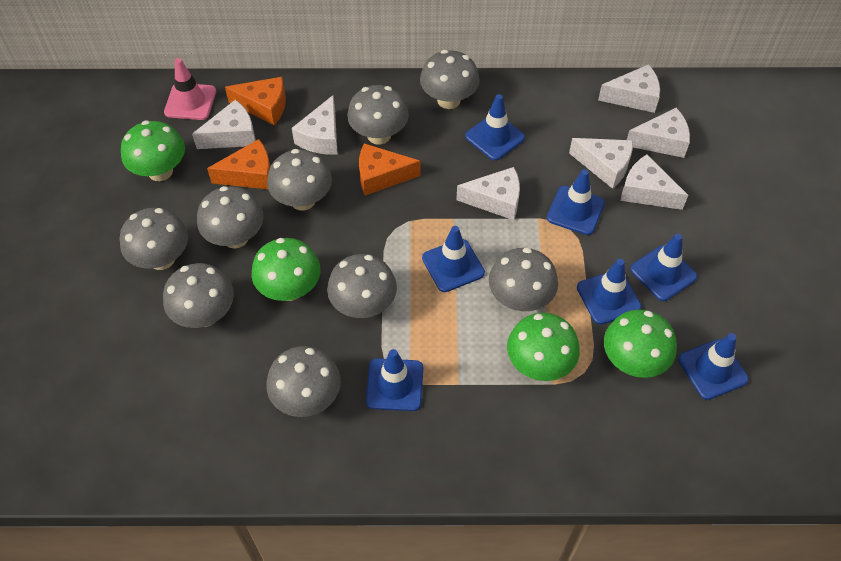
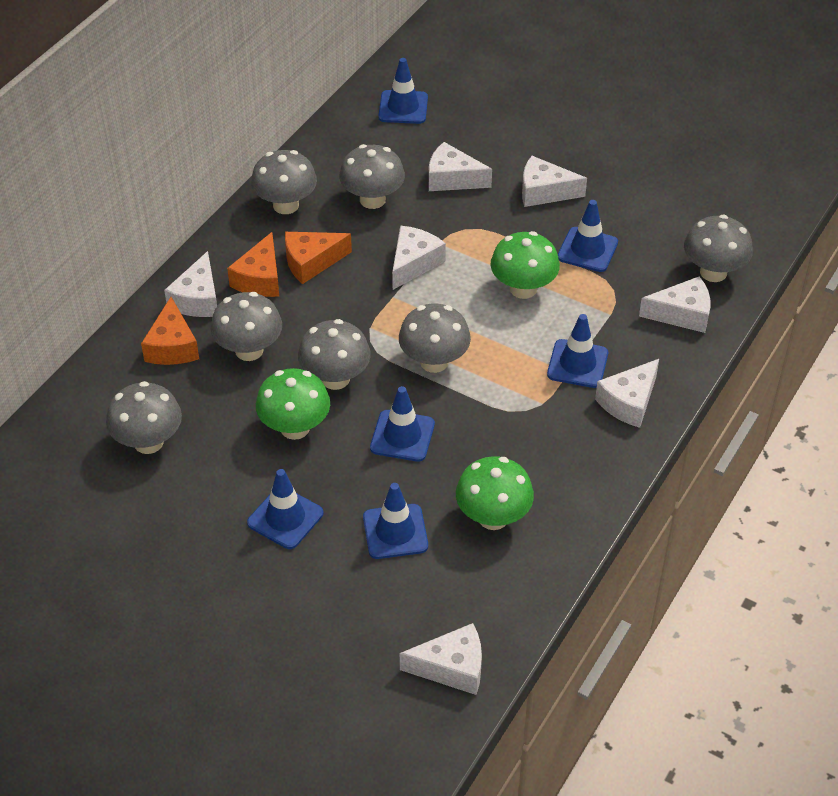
blue traffic cone: [366,349,423,411] [422,226,485,292] [465,94,525,161] [547,169,605,235] [577,259,642,325] [630,234,698,301] [678,333,749,400] = 7 -> [247,469,323,549] [363,483,428,559] [370,386,435,462] [378,58,428,124] [547,314,608,388] [558,200,618,272] = 6
green mushroom: [121,120,185,181] [252,238,320,301] [507,313,580,381] [604,309,677,378] = 4 -> [256,368,330,440] [456,456,534,530] [490,231,560,299] = 3
grey mushroom: [120,208,188,270] [163,263,234,328] [197,186,264,249] [266,346,341,417] [267,149,332,211] [327,254,397,318] [347,85,409,145] [420,50,480,109] [489,248,558,311] = 9 -> [106,381,182,454] [211,292,282,361] [251,150,317,214] [298,319,371,390] [339,144,405,209] [399,304,471,373] [684,215,753,282] = 7
pink traffic cone: [164,58,216,120] = 1 -> none = 0

